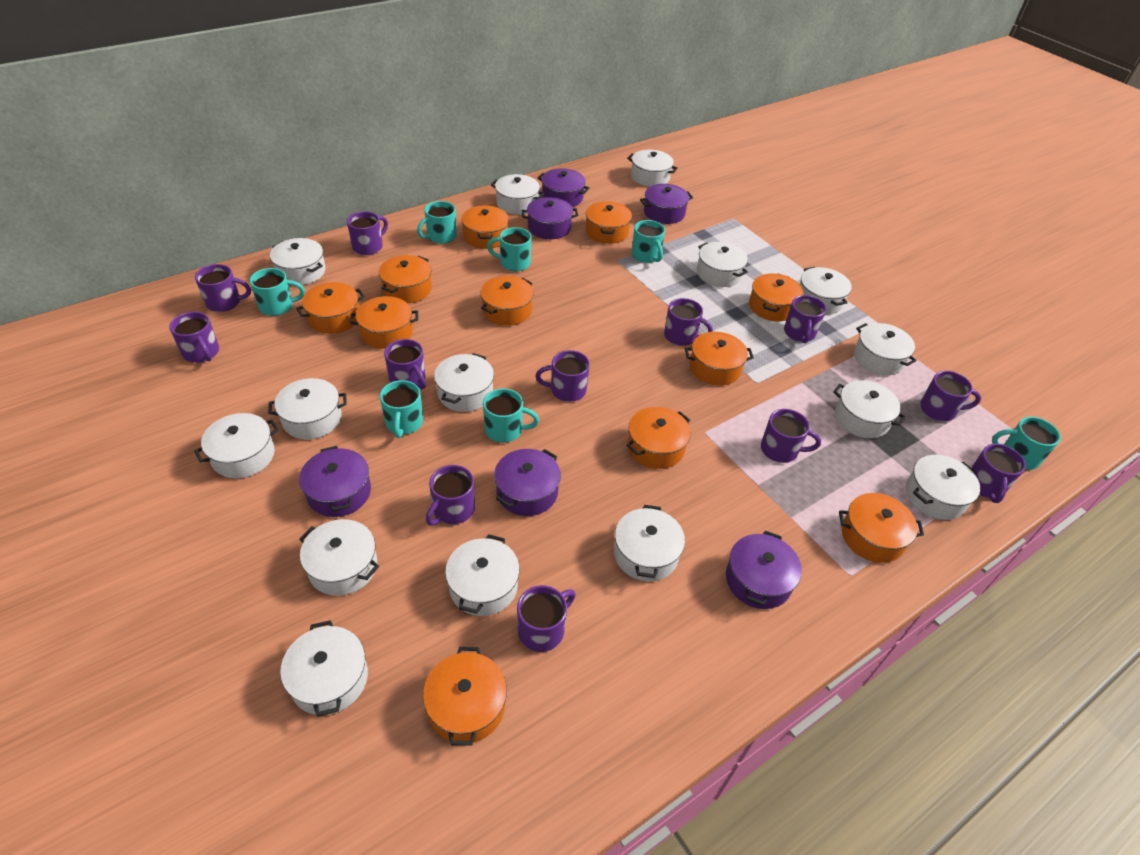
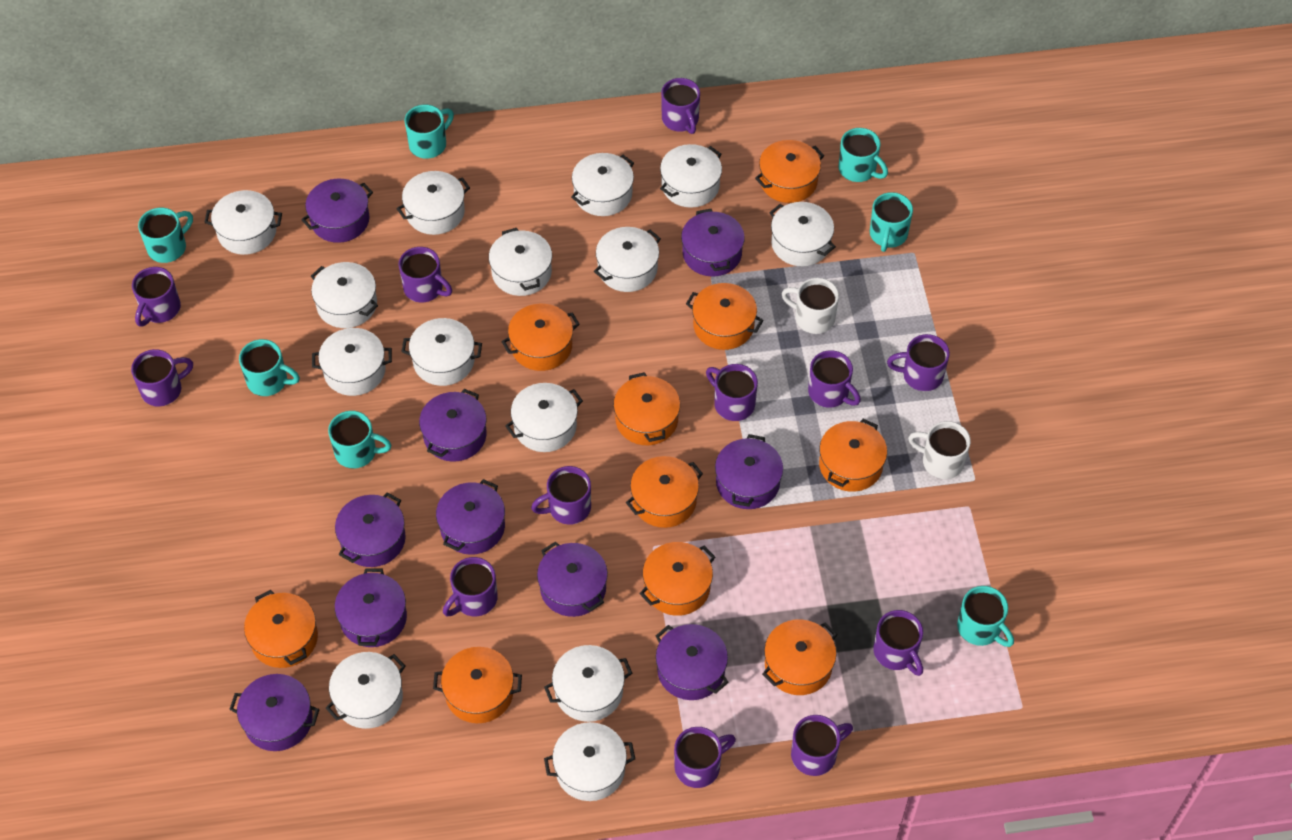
orange pot: [296,282,365,334] [350,296,418,349] [379,255,432,303] [423,647,507,746] [461,205,509,249] [480,276,534,326] [586,201,632,244] [626,407,691,469] [685,332,754,386] [749,273,804,321] [839,493,924,563] = 11 -> [244,590,318,668] [433,647,522,723] [502,304,580,371] [613,372,680,445] [626,456,703,528] [639,542,715,616] [686,283,763,350] [755,140,824,203] [762,619,837,695] [819,419,887,492] = 10
purple pot: [299,446,371,517] [494,449,561,516] [522,197,578,239] [538,168,590,207] [640,184,693,224] [726,531,802,609] = 6 -> [229,674,320,751] [301,179,373,243] [335,492,406,567] [335,568,407,647] [419,389,487,462] [436,479,505,555] [537,541,608,617] [656,624,729,700] [681,209,745,277] [715,434,783,509] = 10
white mug: none = 0 -> [781,278,839,334] [908,421,971,479] = 2
white pot: [194,413,279,478] [268,378,347,440] [270,238,325,285] [280,620,368,717] [299,519,379,596] [434,353,494,412] [445,534,520,616] [491,174,544,215] [614,505,685,581] [627,150,678,187] [697,242,748,287] [800,267,852,314] [833,380,906,438] [854,323,917,375] [906,455,980,520] = 15 -> [204,190,282,255] [311,262,378,328] [312,328,392,396] [326,652,406,729] [396,171,470,235] [401,318,482,386] [489,228,552,296] [505,383,583,452] [544,645,632,722] [544,722,635,801] [571,153,634,216] [594,227,661,292] [660,144,722,208] [769,202,836,266] = 14

